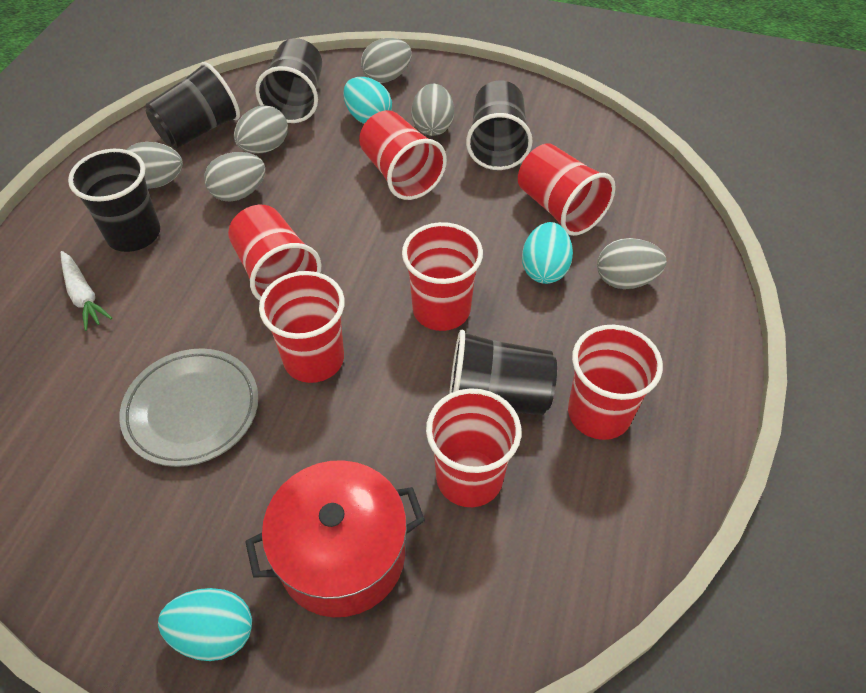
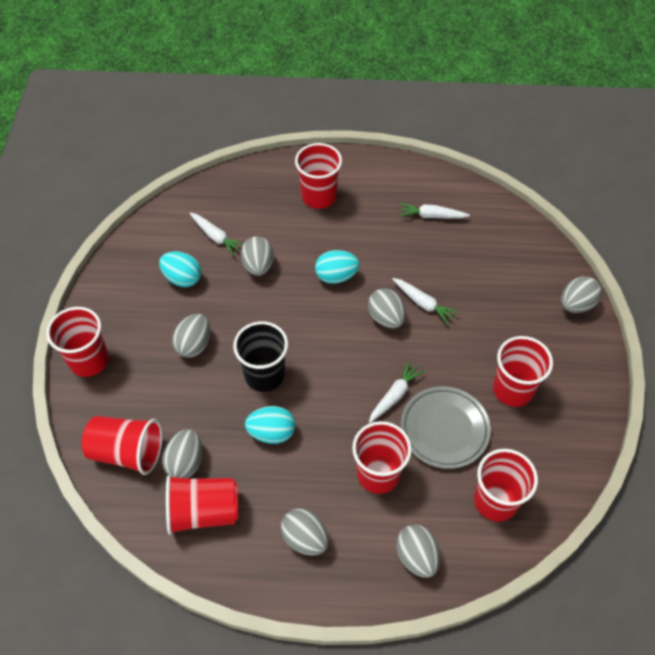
black cup: [68,149,160,252] [146,62,240,149] [255,38,322,123] [449,329,557,415] [466,80,533,170] = 5 -> [233,321,288,392] = 1
grey egg: [126,142,183,189] [204,152,266,202] [234,105,288,154] [361,38,412,83] [411,84,454,136] [597,238,666,289] = 6 -> [162,429,203,478] [172,314,210,358] [241,236,274,276] [281,508,329,556] [368,288,406,328] [396,524,440,578] [561,276,602,313] = 7
red pot: [245,460,425,617] = 1 -> none = 0
white carrot: [61,251,112,331] = 1 -> [190,213,243,256] [369,361,424,423] [392,278,458,324] [399,203,470,219] = 4

